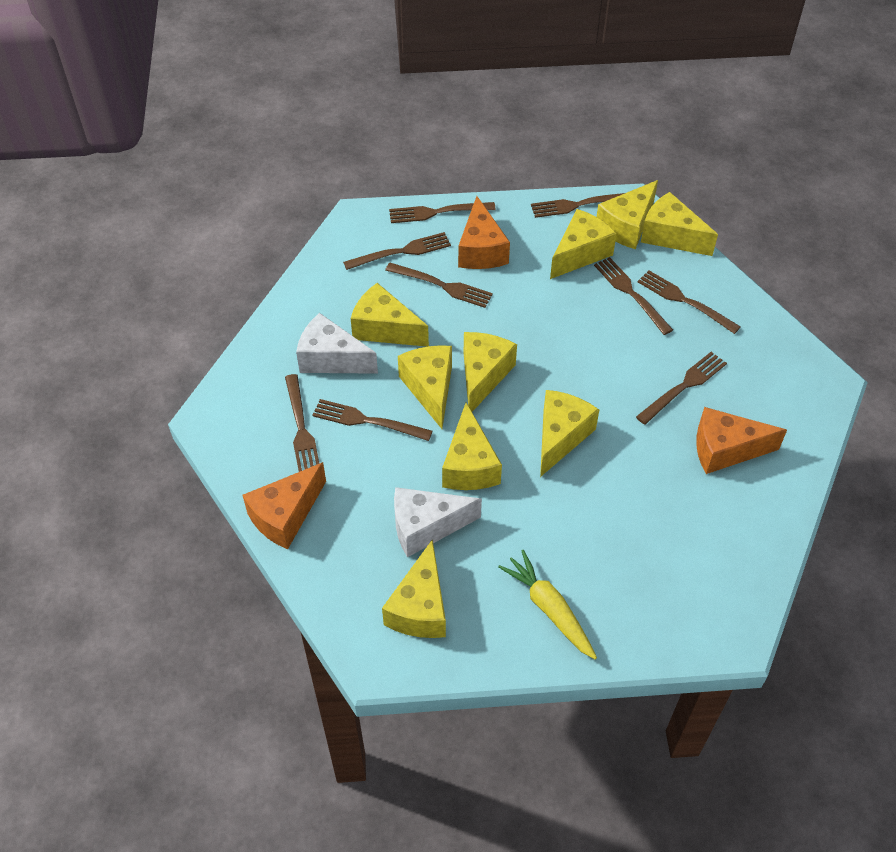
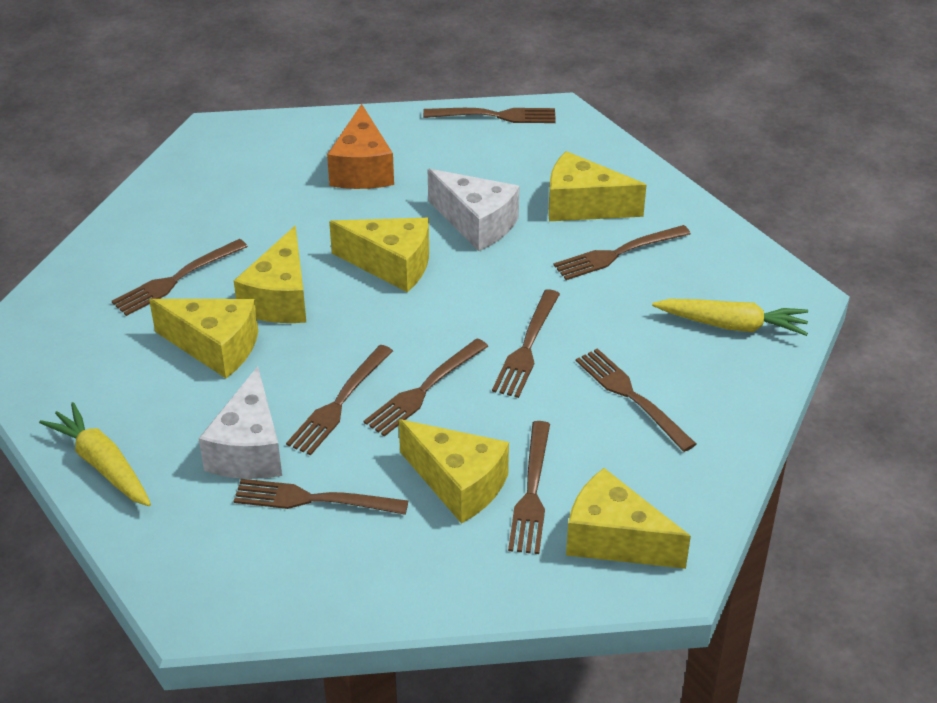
orange cheese: [242,462,326,549] [458,196,510,269] [696,407,787,474] = 3 -> [327,104,394,189] = 1
yellow carrot: [498,550,597,659] = 1 -> [39,402,151,506] [652,299,808,336] = 2
yellow cheese: [351,283,429,347] [382,540,446,638] [398,345,452,429] [442,403,502,490] [464,332,517,412] [540,390,599,477] [550,209,617,279] [597,180,658,249] [641,192,718,256] = 9 -> [149,299,258,378] [234,226,306,323] [329,218,429,292] [399,419,509,524] [548,151,646,221] [566,468,691,569] = 6

